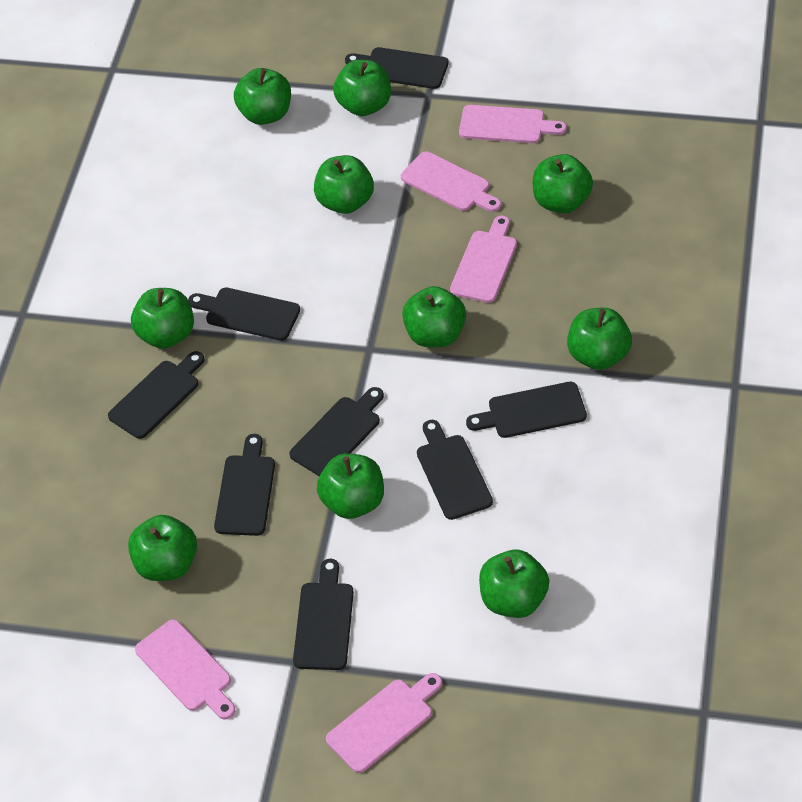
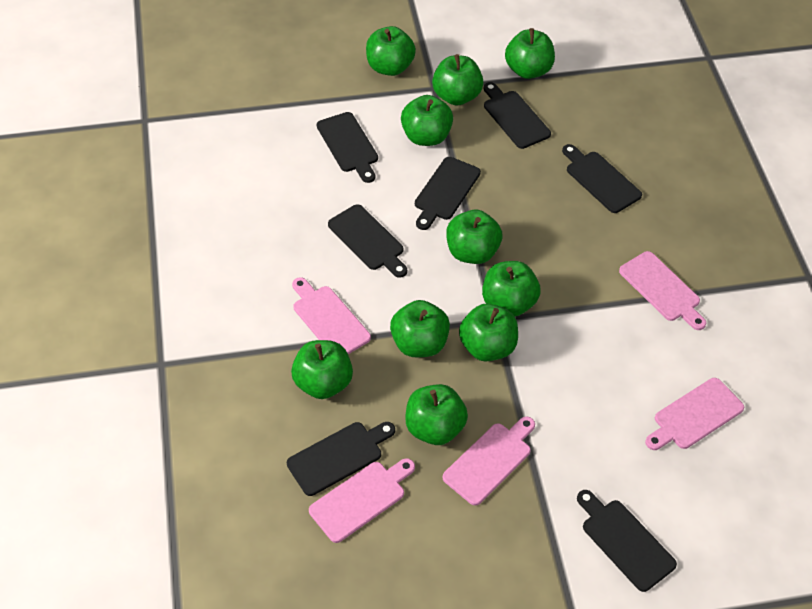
black cutting board: [108,351,205,439] [188,287,300,341] [214,434,275,536] [289,387,384,477] [293,559,354,670] [345,47,449,89] [417,420,493,520] [466,382,587,438] = 8 -> [287,422,395,496] [317,112,378,183] [328,204,407,278] [415,157,481,230] [484,82,551,149] [562,144,642,213] [577,490,677,592] = 7

